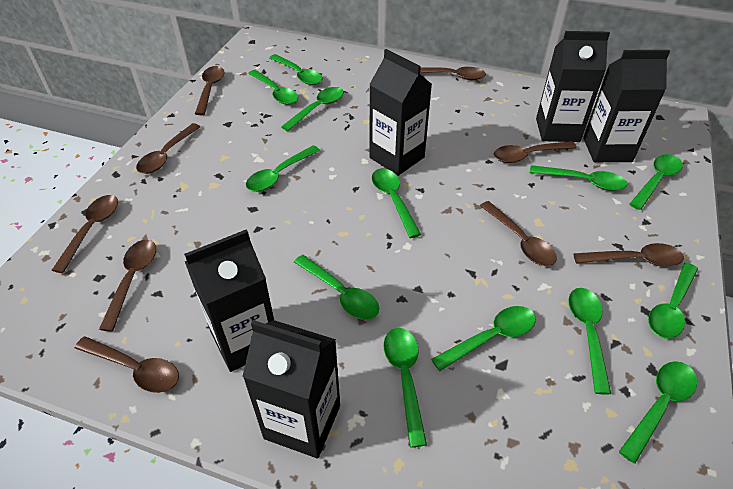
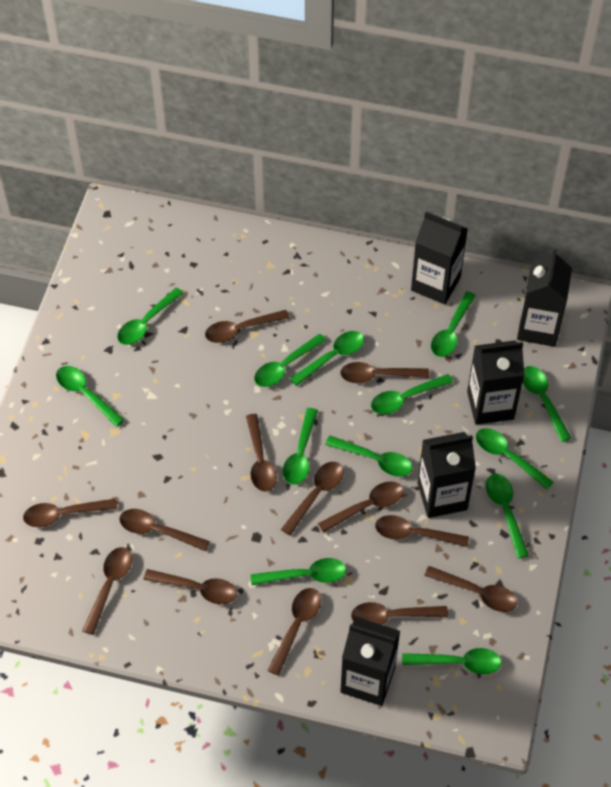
brown spoon: [52,195,118,273] [75,336,179,393] [99,240,156,332] [136,123,200,174] [195,66,224,115] [420,67,486,80] [480,201,557,266] [494,141,577,163] [573,243,684,267] = 9 -> [23,498,117,527] [82,547,132,635] [119,509,210,551] [143,569,237,604] [205,310,289,343] [246,414,277,491] [267,588,321,676] [281,462,344,536] [318,481,403,533] [340,362,429,383] [351,602,448,625] [375,515,469,547] [424,566,517,612] = 13

